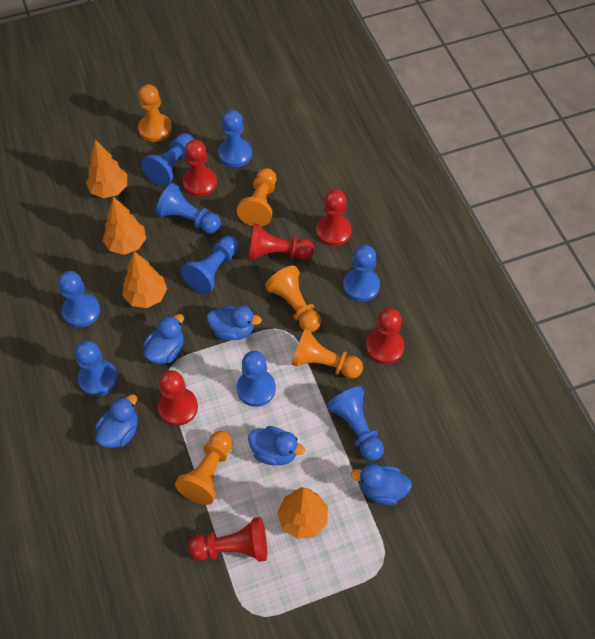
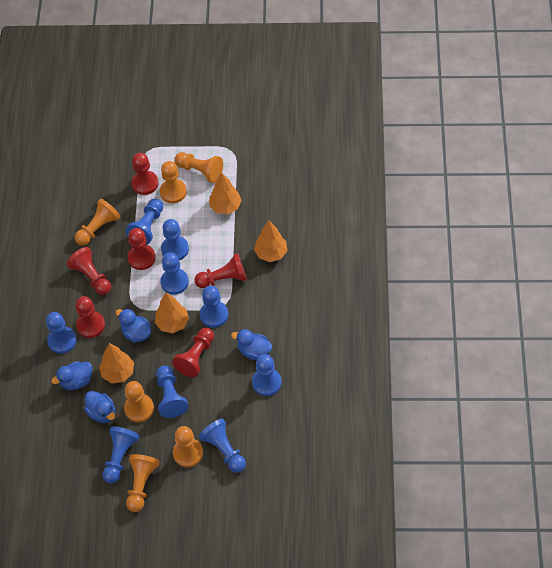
blue duck: [95,394,138,448] [143,314,184,364] [207,306,262,340] [248,426,305,465] [351,464,412,505] = 5 -> [52,361,92,390] [84,391,115,423] [116,308,151,343] [231,329,272,360] = 4
orange pawn: [138,84,172,142] [175,431,233,505] [237,168,276,227] [265,266,321,332] [291,329,363,379] = 5 -> [75,199,120,246] [124,381,154,422] [126,454,160,512] [160,161,187,203] [173,426,203,467] [175,152,223,183] = 6

